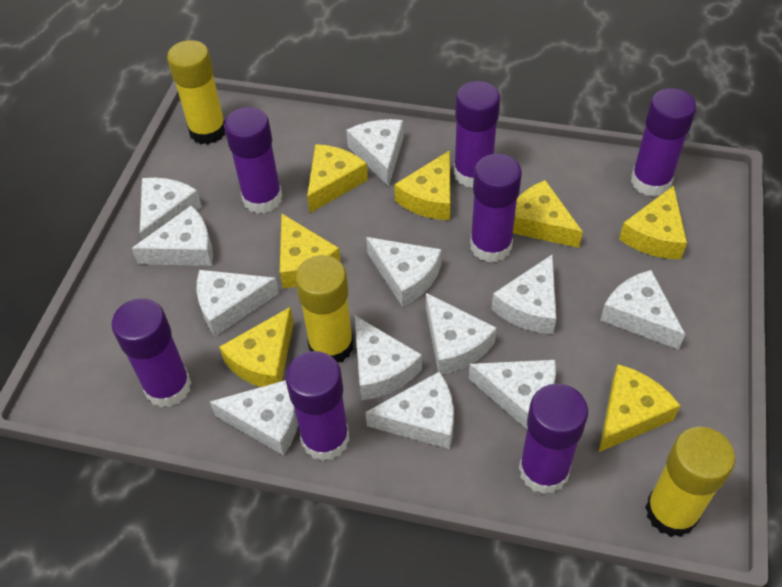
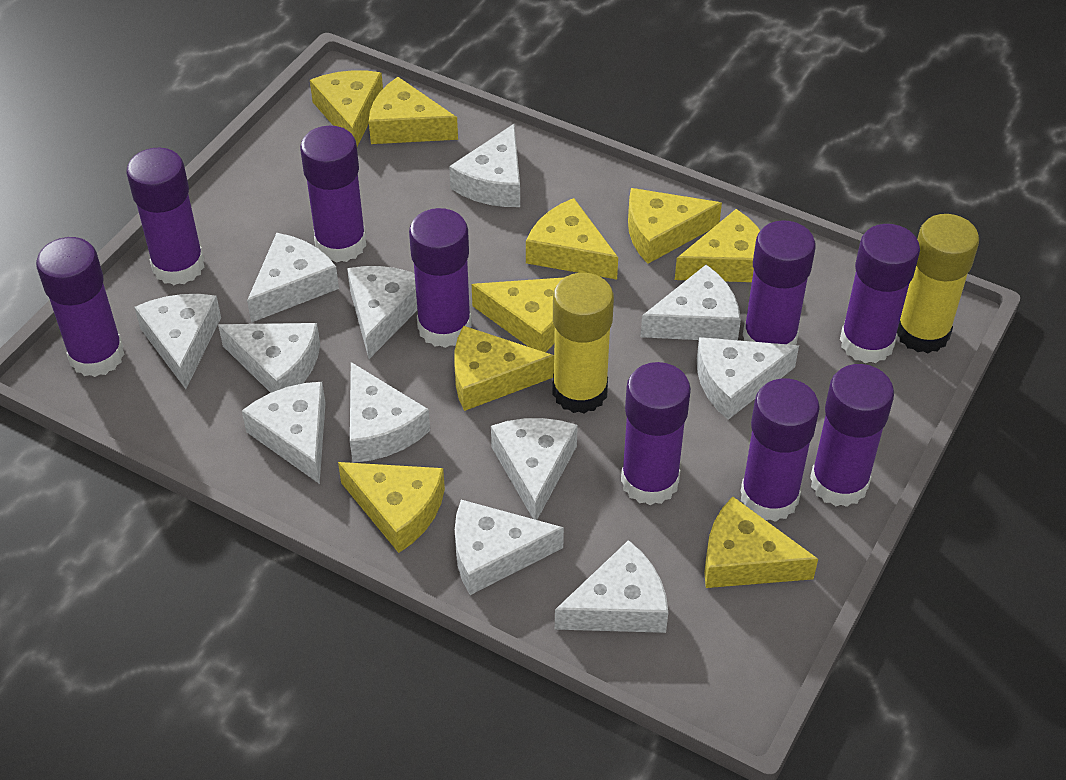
purple glue stick: [112,298,191,407] [224,107,282,214] [285,351,350,461] [454,81,500,188] [470,154,522,263] [519,383,588,494] [631,88,697,197] = 7 -> [36,237,125,377] [126,148,204,285] [300,126,366,263] [409,208,472,348] [621,362,691,505] [741,378,820,522] [743,220,816,345] [810,364,894,507] [840,224,920,363] = 9
yellow cheese: [219,307,294,387] [280,213,341,288] [307,144,368,213] [394,150,451,220] [513,180,583,248] [599,364,681,452] [619,185,687,259] = 7 -> [310,70,383,146] [338,462,445,553] [369,77,458,144] [454,326,554,411] [472,277,565,352] [526,198,618,280] [628,188,722,264] [675,209,760,282] [704,497,818,588] = 9
yellow glue stick: [167,40,226,144] [295,255,354,362] [645,427,735,537] = 3 -> [552,273,614,414] [897,214,979,353] = 2

